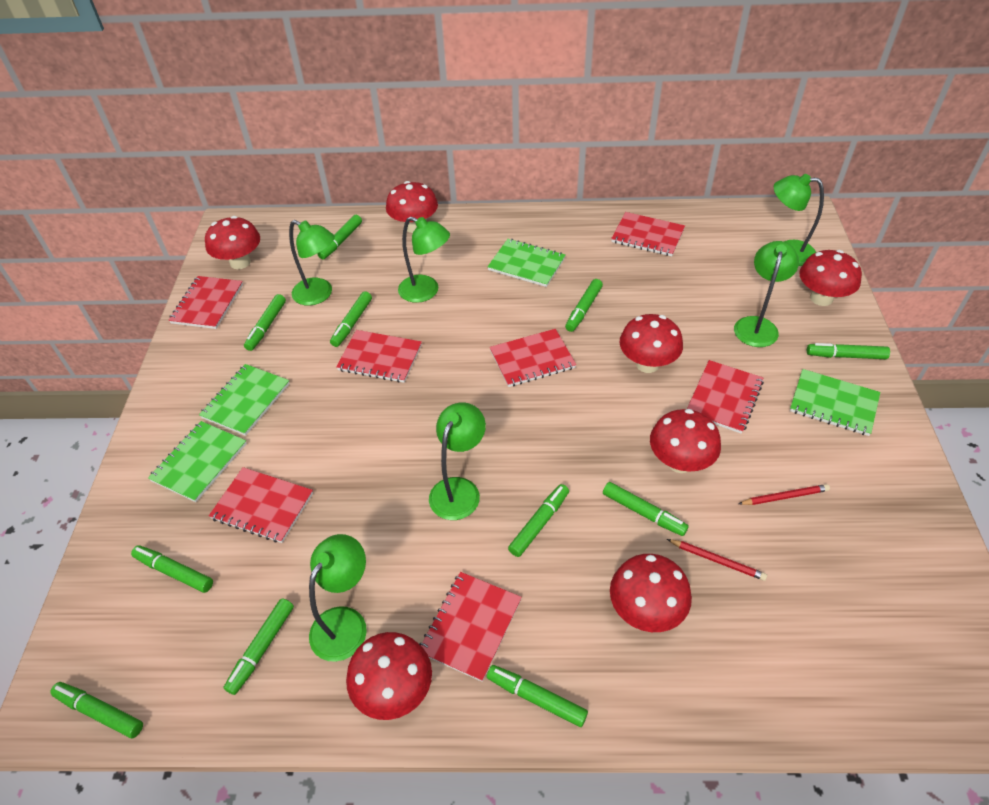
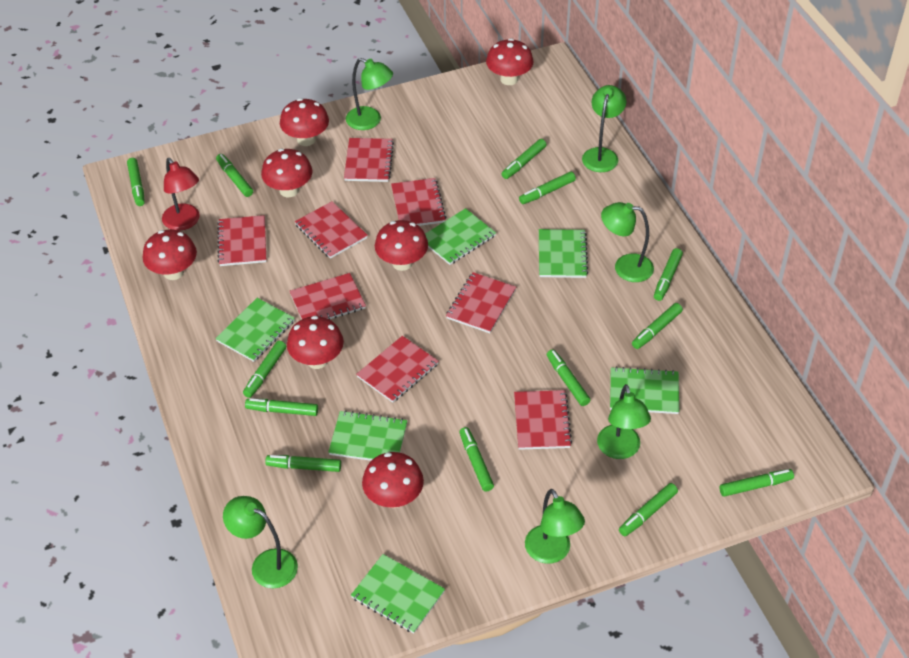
green marker: [50,682,143,738] [131,545,213,593] [223,598,294,695] [244,294,286,351] [317,215,362,260] [330,291,372,347] [487,665,588,727] [508,484,569,557] [565,279,603,332] [603,482,689,536] [807,343,890,359] = 11 -> [127,158,145,206] [216,154,253,197] [243,341,286,398] [245,398,318,416] [265,455,341,472] [460,427,494,491] [502,139,547,179] [519,172,576,204] [547,349,590,406] [619,483,678,536] [632,303,683,349] [654,248,683,301] [720,469,794,497] = 13
green notebook: [148,421,247,502] [199,364,290,436] [487,239,565,287] [790,369,880,436] = 4 -> [215,298,295,362] [328,410,408,461] [351,554,445,633] [425,208,496,265] [539,229,588,278] [610,367,679,414] = 6
red lamp: none = 0 -> [162,158,200,231] = 1
red notebook: [169,276,243,329] [209,467,313,543] [336,330,422,383] [419,572,522,682] [490,329,576,387] [611,212,685,256] [687,360,764,434] = 7 -> [217,215,266,266] [289,273,366,320] [295,201,368,259] [344,138,394,182] [356,336,439,403] [391,178,446,226] [446,272,516,333] [514,390,572,450] = 8
red pencil: [667,539,767,581] [738,484,830,505] = 2 -> none = 0

